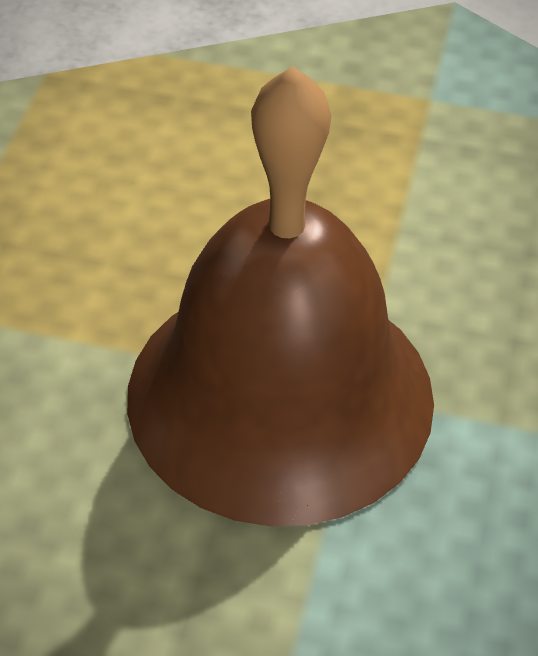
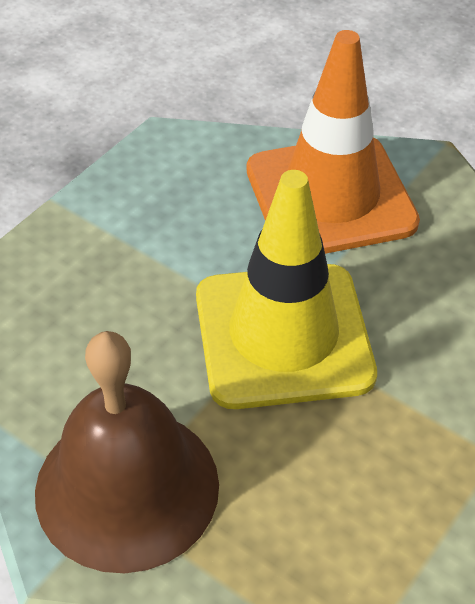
orange traffic cone: none = 0 -> [247,30,420,254] = 1
yellow traffic cone: none = 0 -> [196,170,377,409] = 1

